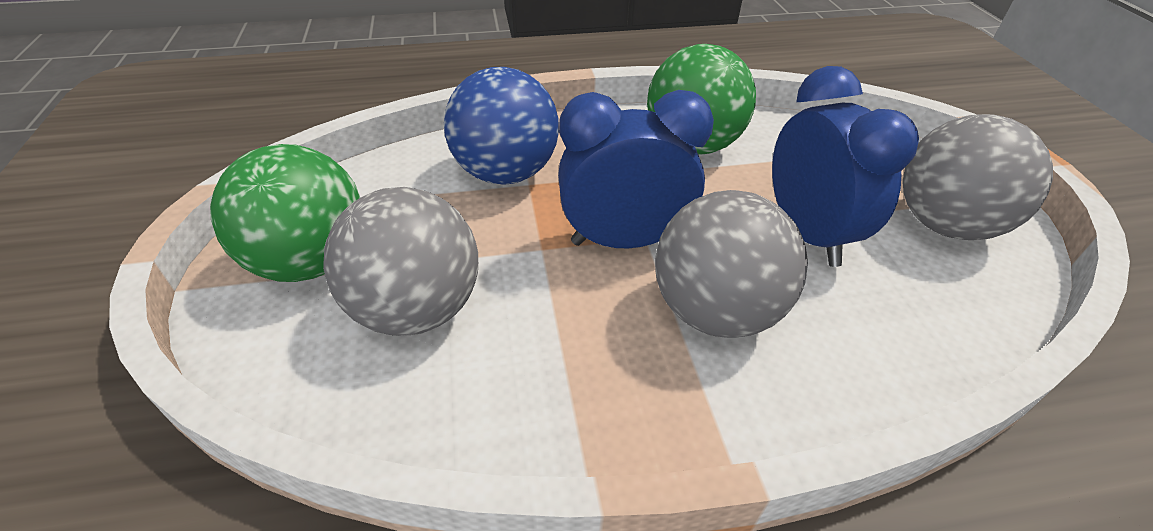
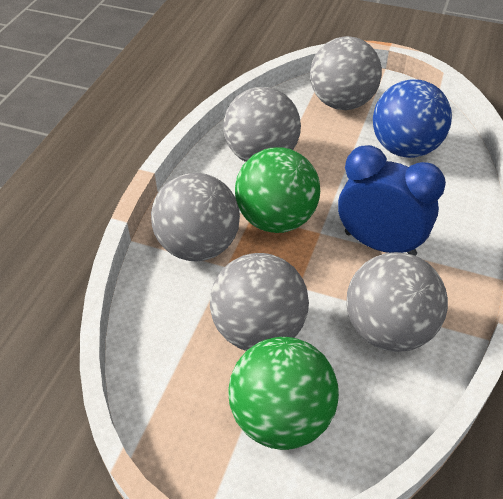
blue clock: [558,90,714,248] [772,66,919,267] = 2 -> [338,145,446,256] = 1
grey ball: [323,187,478,336] [655,190,808,338] [903,114,1053,240] = 3 -> [151,173,240,262] [210,253,309,351] [223,87,301,162] [310,36,382,110] [346,252,448,352] = 5

